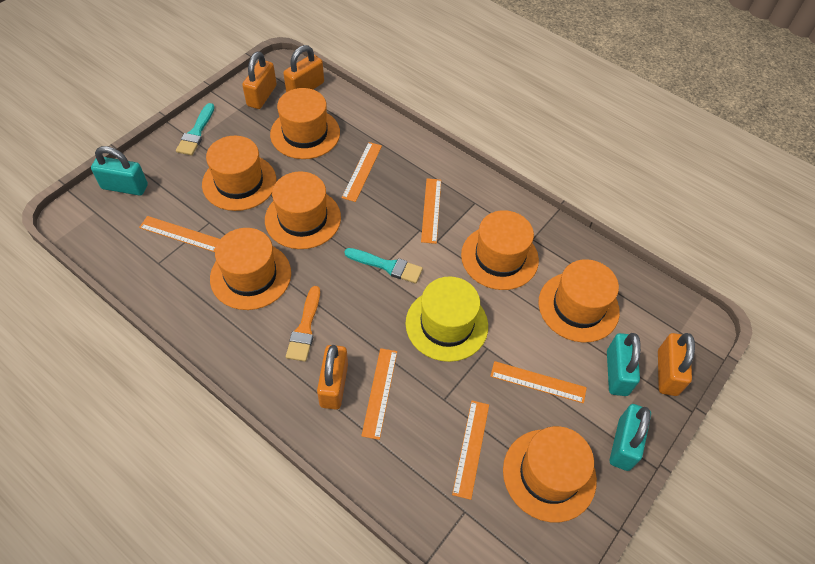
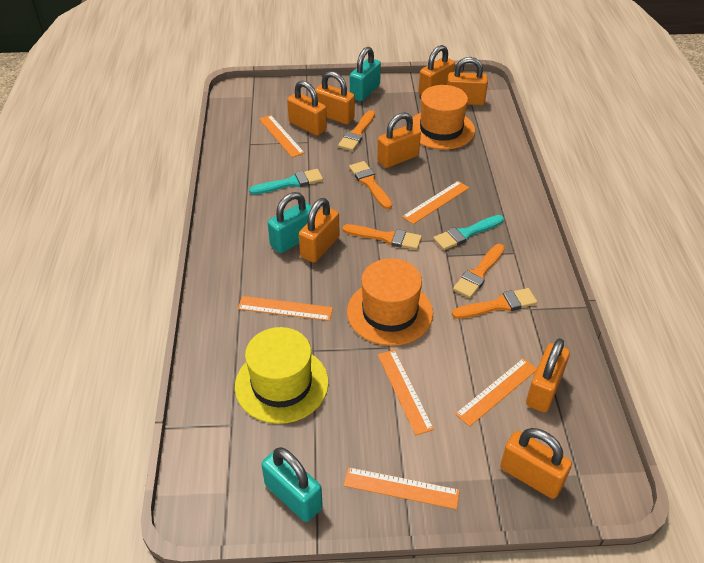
orange brush: [286,286,320,362] = 1 -> [338,110,375,151] [342,224,422,250] [349,161,392,209] [452,288,537,319] [453,244,505,298] = 5
orange hat: [202,136,276,211] [210,228,291,310] [265,172,341,249] [270,88,340,159] [461,210,539,290] [503,426,597,522] [538,259,620,343] = 7 -> [347,258,433,346] [412,85,475,150] = 2
orange padlock: [242,51,277,109] [283,45,324,92] [317,345,348,410] [658,333,695,396] = 4 -> [287,81,327,136] [299,198,339,263] [315,71,355,124] [377,112,421,168] [418,45,455,95] [447,57,488,105] [500,428,572,499] [526,338,570,412] = 8

